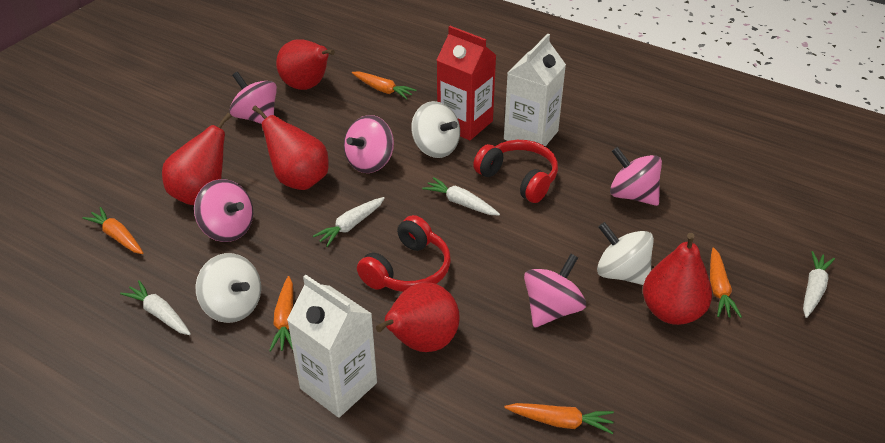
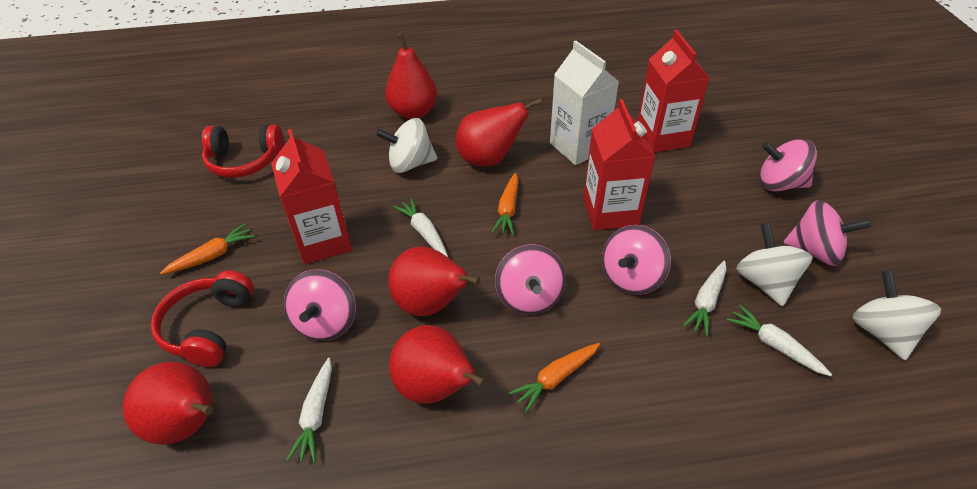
orange carrot: [82,207,143,254] [269,276,293,352] [352,71,416,99] [504,403,614,434] [710,248,742,318] = 5 -> [160,224,255,275] [491,173,518,235] [509,343,600,413] = 3
red carton: [437,26,496,140] = 1 -> [271,129,352,264] [583,99,655,230] [638,30,710,152] = 3
white carton: [287,275,377,418] [504,34,566,146] = 2 -> [550,41,619,165] = 1

